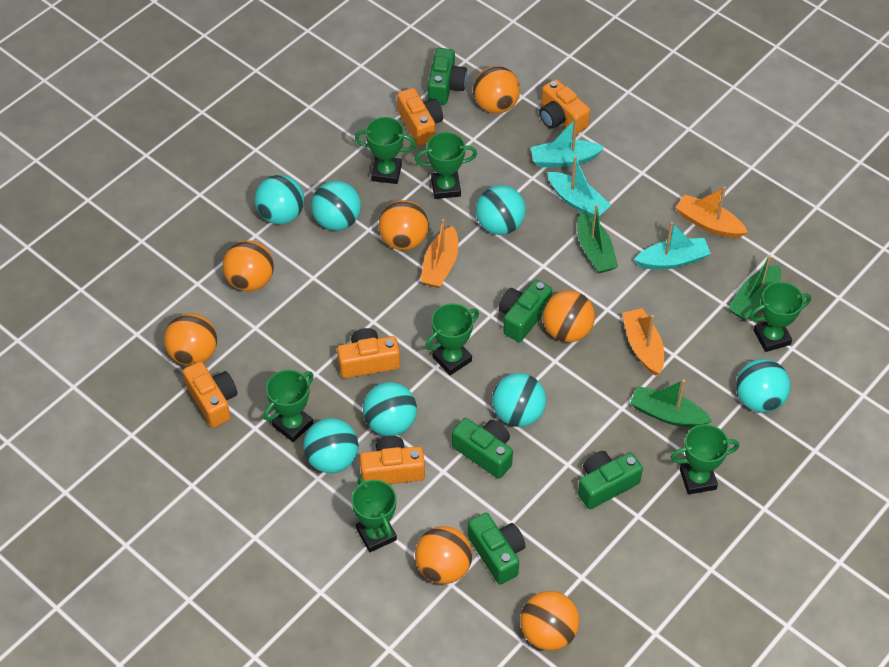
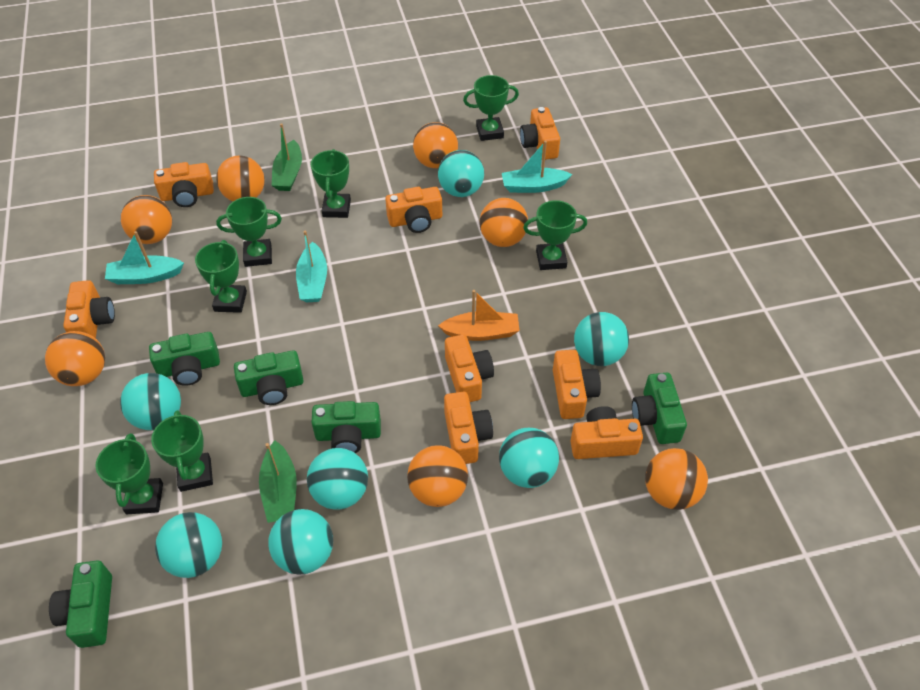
green boat: [577,205,618,273] [630,379,712,428] [728,255,781,321] = 3 -> [259,441,297,523] [272,123,302,191] = 2
orange boat: [420,219,458,288] [622,308,664,376] [675,186,748,238] = 3 -> [438,290,520,341] = 1
orange camera: [183,361,238,428] [337,328,400,378] [360,436,425,484] [397,88,443,146] [539,79,590,134] = 5 -> [63,280,115,338] [154,162,214,207] [385,187,442,233] [444,392,493,464] [445,335,494,402] [520,107,560,160] [553,350,601,419] [570,406,643,459] = 8

